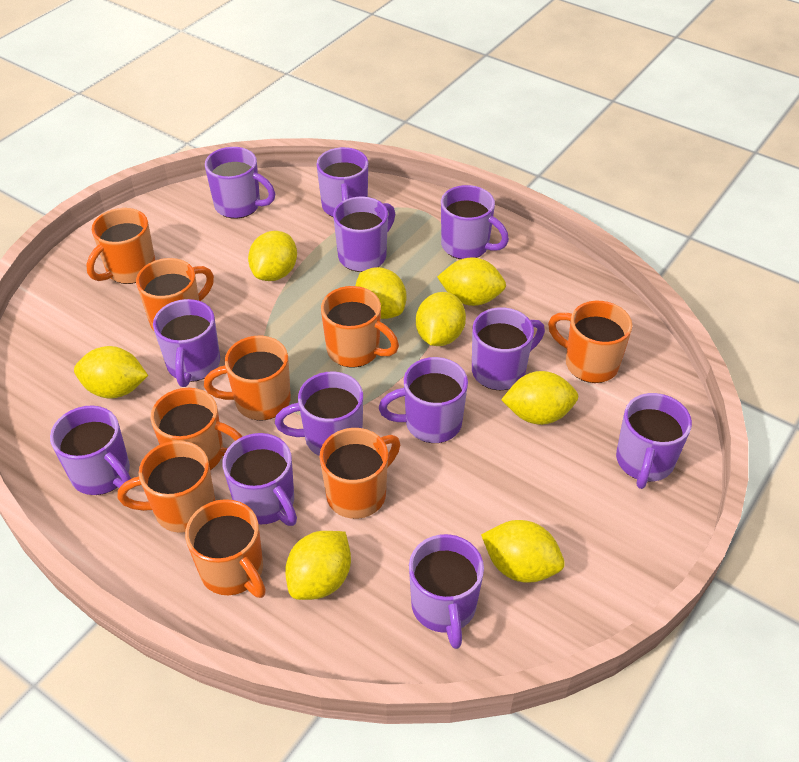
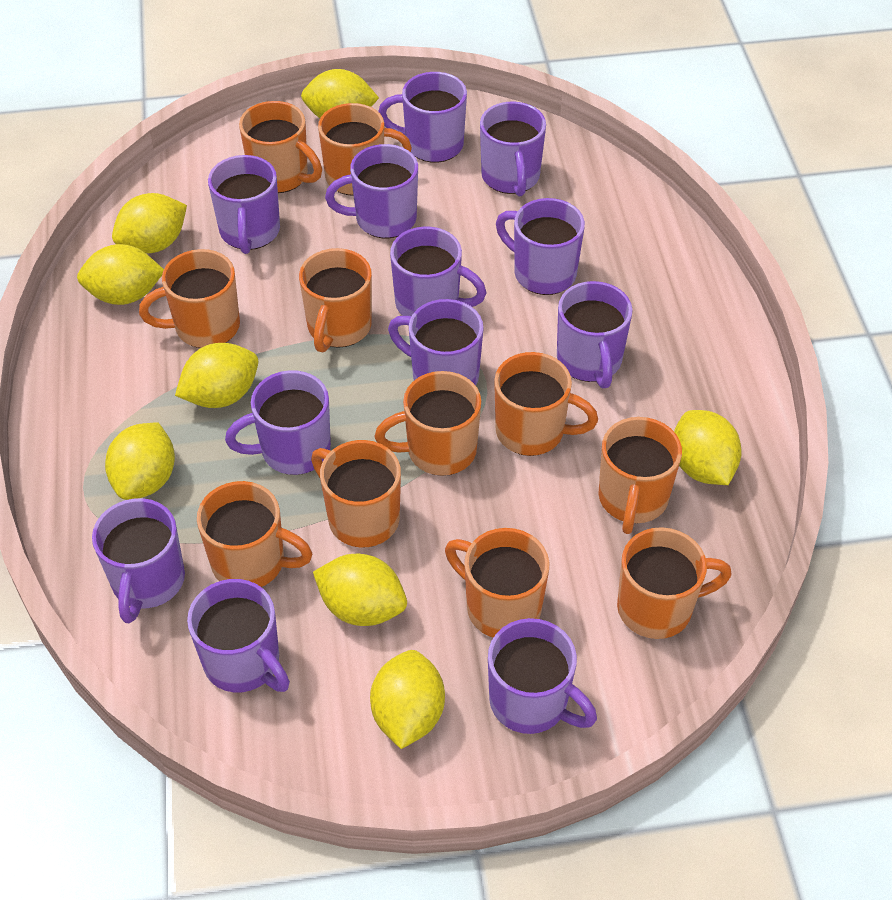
orange mug: [86,208,155,284] [118,441,215,533] [136,258,214,331] [151,388,242,470] [185,499,266,598] [204,336,291,420] [320,428,400,519] [321,286,399,368] [548,301,632,383] = 9 -> [139,249,240,348] [197,481,312,587] [239,101,322,193] [299,248,372,352] [311,440,401,548] [318,103,412,195] [375,371,481,476] [445,528,550,638] [494,352,598,456] [598,417,682,534] [617,527,732,639] = 11

